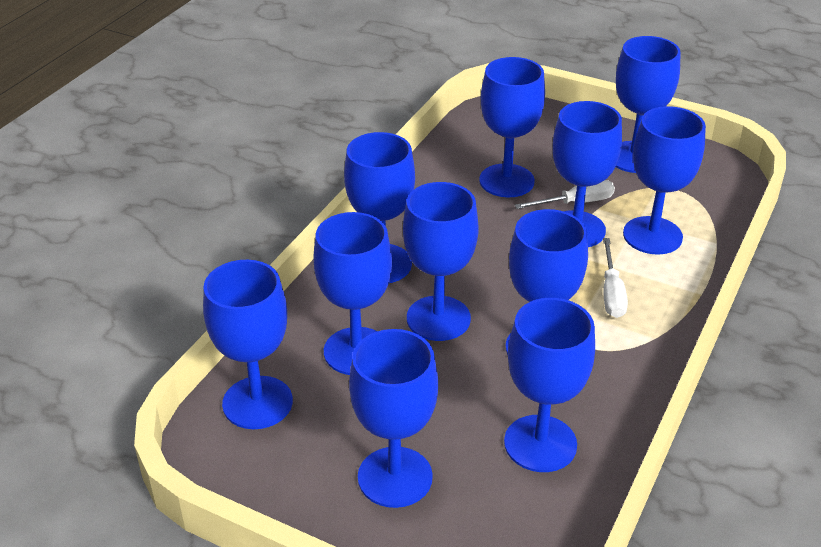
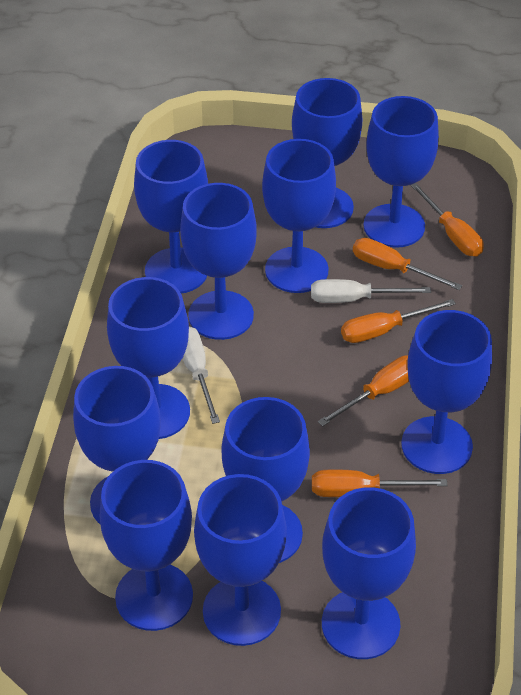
blue goblet: [203,260,293,429] [314,212,392,375] [344,132,415,283] [349,329,438,508] [403,182,479,341] [479,57,545,197] [504,298,595,472] [506,209,588,355] [553,101,622,247] [616,36,681,173] [623,106,706,255] = 11 -> [73,366,161,525] [100,460,193,631] [107,277,190,439] [134,140,208,294] [180,183,257,340] [194,474,287,646] [222,397,310,563] [262,139,336,293] [292,78,362,228] [322,487,416,659] [363,96,439,248] [401,310,492,474] = 12
orange screwdriver: none = 0 -> [312,469,448,497] [318,355,409,427] [341,299,456,343] [353,238,462,290] [411,183,483,256] = 5

